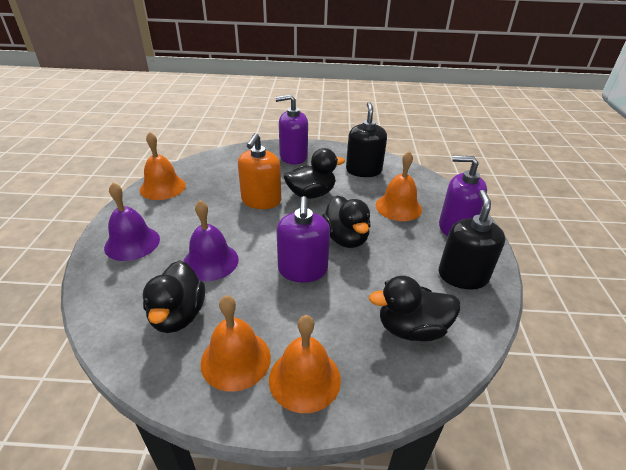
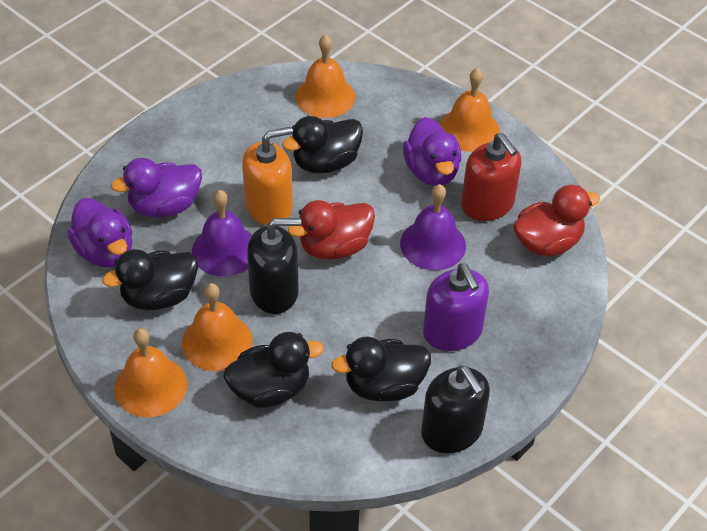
purple duck: none = 0 -> [67,198,133,267] [111,158,202,217] [403,117,461,186] = 3
purple soap dispenser: [275,94,308,164] [276,196,330,283] [439,156,487,236] = 3 -> [423,263,489,351] = 1
red duck: none = 0 -> [288,200,375,260] [513,185,600,256] = 2
red soap dispenser: none = 0 -> [461,133,521,221] = 1

